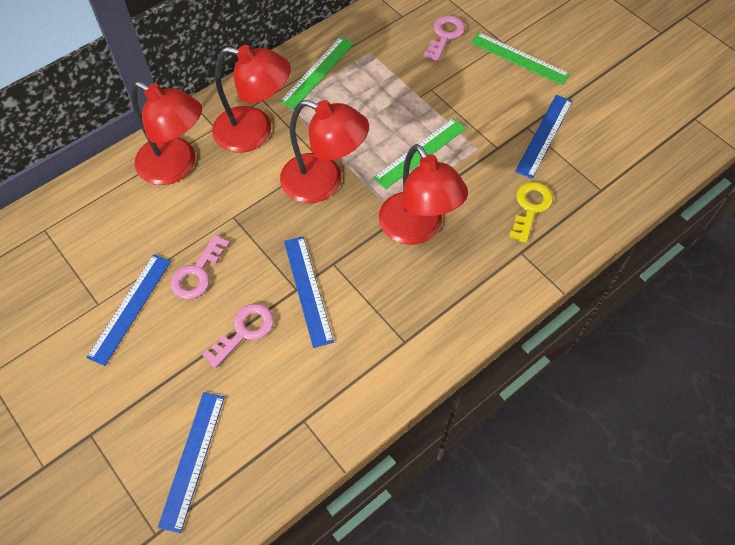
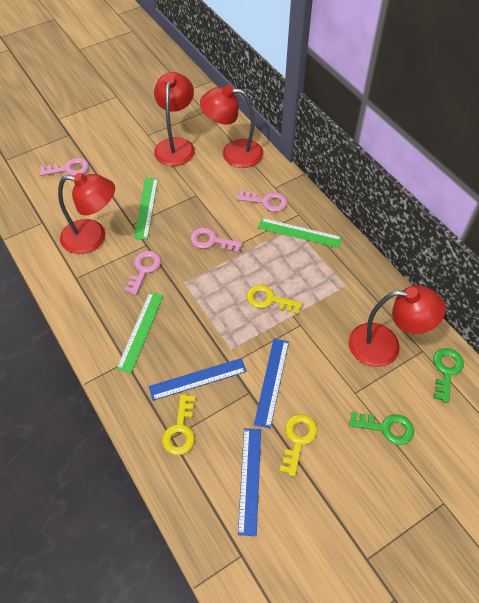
blue ruler: [86,254,171,366] [158,392,225,533] [284,237,334,348] [515,95,573,179] = 4 -> [149,358,247,401] [238,428,261,536] [254,339,289,428] = 3
green key: none = 0 -> [349,411,414,445] [433,348,464,403] = 2
pink key: [170,235,230,299] [202,304,274,368] [423,15,465,62] = 3 -> [40,158,89,176] [124,251,161,295] [190,228,243,253] [237,190,287,212] = 4
yellow key: [509,182,553,243] = 1 -> [162,394,196,455] [246,285,302,315] [280,414,317,477] = 3

